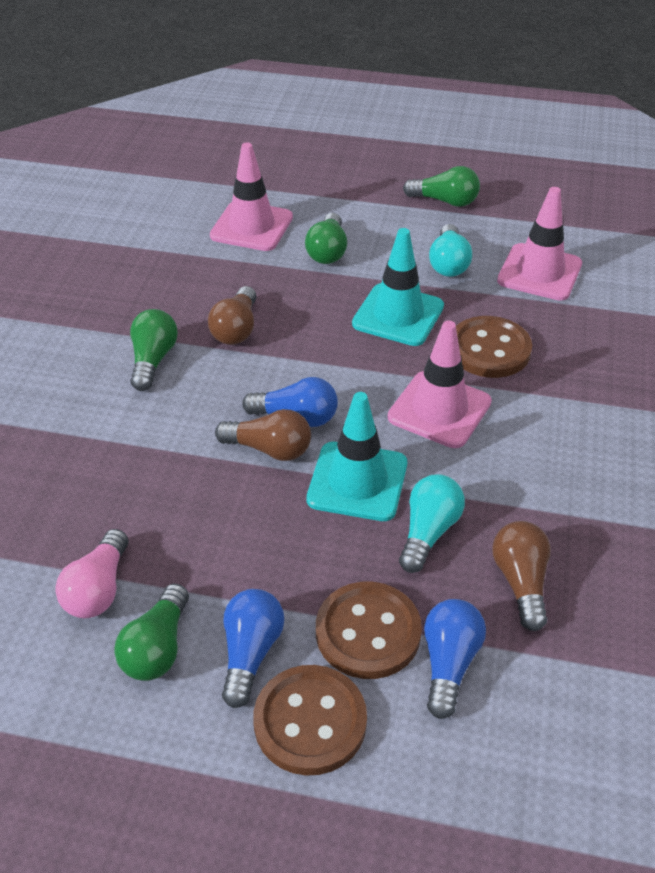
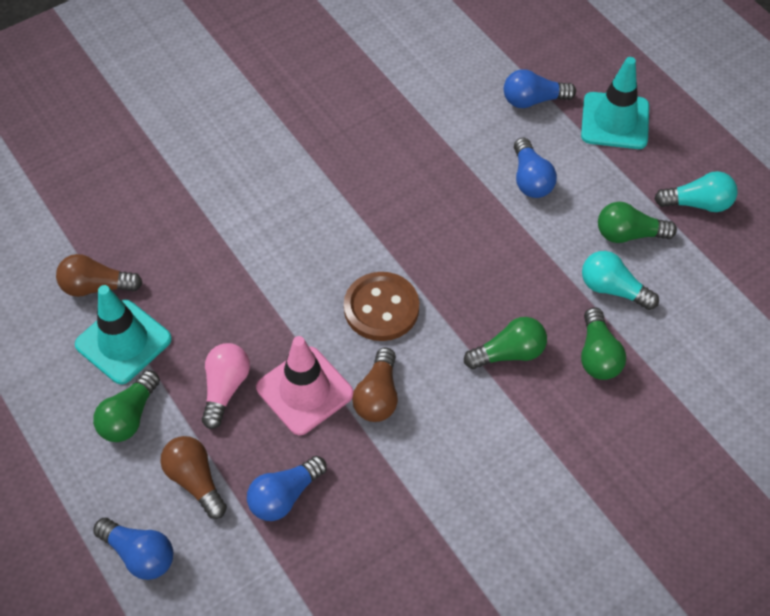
blue light bulb: [222,589,284,708] [242,377,338,427] [424,599,486,719] = 3 -> [93,518,173,580] [247,456,327,521] [504,69,576,108] [514,138,557,198] = 4
brown button: [253,665,367,776] [316,582,422,679] [456,316,532,378] = 3 -> [344,272,419,341] = 1
pink traffic cone: [210,143,293,251] [388,321,492,448] [497,187,582,301] = 3 -> [256,336,354,435] = 1

